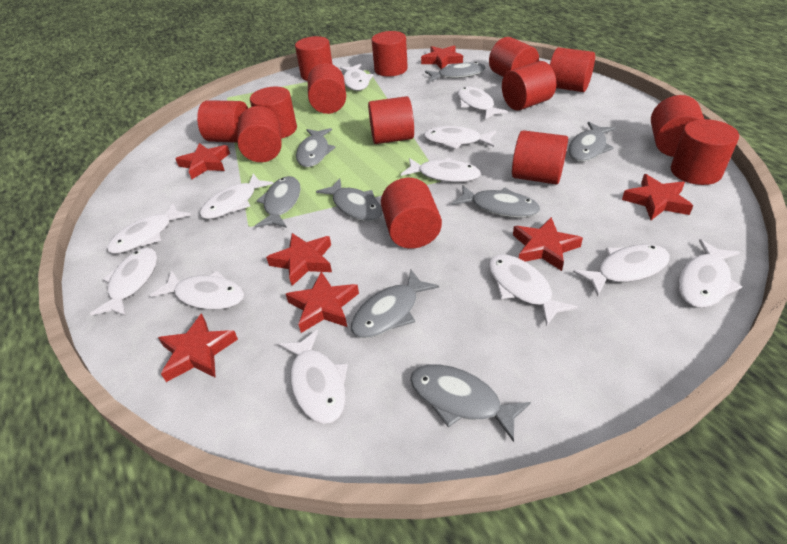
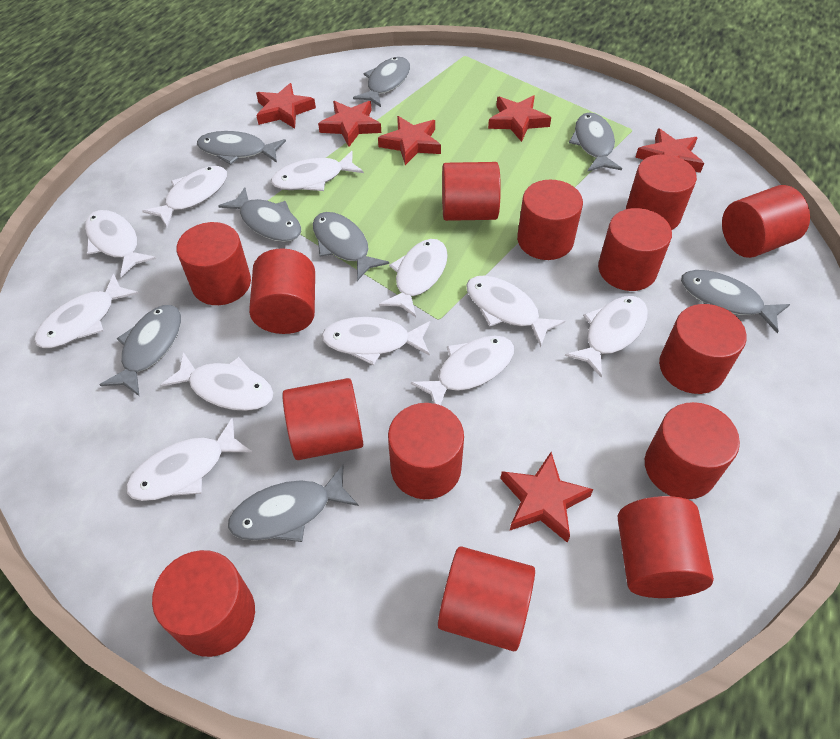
red star: [158,313,238,382] [175,143,230,179] [266,233,332,286] [286,271,359,333] [421,46,463,69] [513,217,583,271] [622,174,693,220] = 7 -> [256,83,316,128] [318,101,381,147] [378,116,441,165] [488,95,551,142] [500,452,593,543] [635,128,704,173] = 6
white fish: [90,248,157,316] [107,203,191,254] [150,271,244,310] [200,174,273,219] [279,330,348,424] [340,64,373,91] [401,157,481,182] [423,126,496,149] [457,87,508,119] [488,254,577,326] [573,244,670,296] [678,239,742,308] = 12 -> [34,274,139,348] [85,210,156,277] [126,418,252,501] [142,166,227,227] [161,352,274,411] [271,151,364,191] [322,317,430,365] [379,239,448,317] [411,336,514,405] [466,275,565,347] [565,296,648,378] = 11

